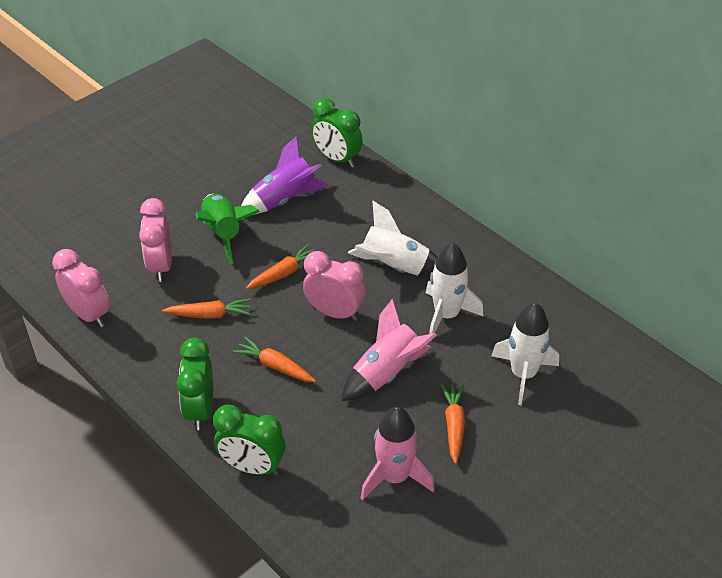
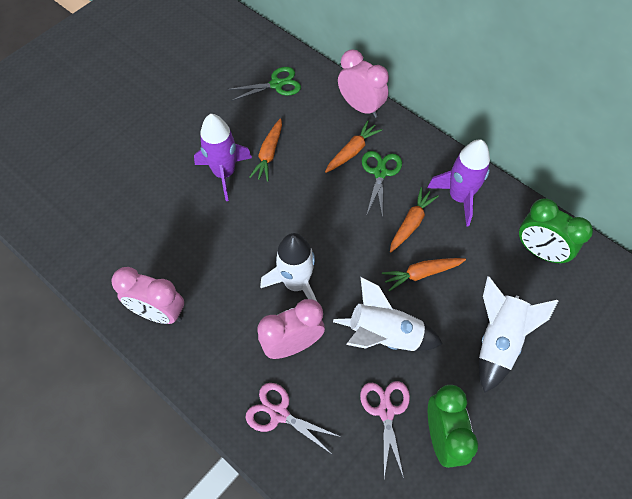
green clock: [177,338,213,430] [213,404,285,476] [311,98,363,168] = 3 -> [428,385,478,468] [519,198,593,265] = 2
green rocket: [196,194,260,264] = 1 -> none = 0
green scissors: none = 0 -> [227,67,301,101] [362,151,402,219] = 2
pink rocket: [342,299,437,401] [361,407,435,500] = 2 -> none = 0
pink scissors: none = 0 -> [246,383,341,453] [360,381,410,479] = 2
purple rocket: [241,136,328,215] = 1 -> [194,114,252,201] [427,140,490,227] = 2

